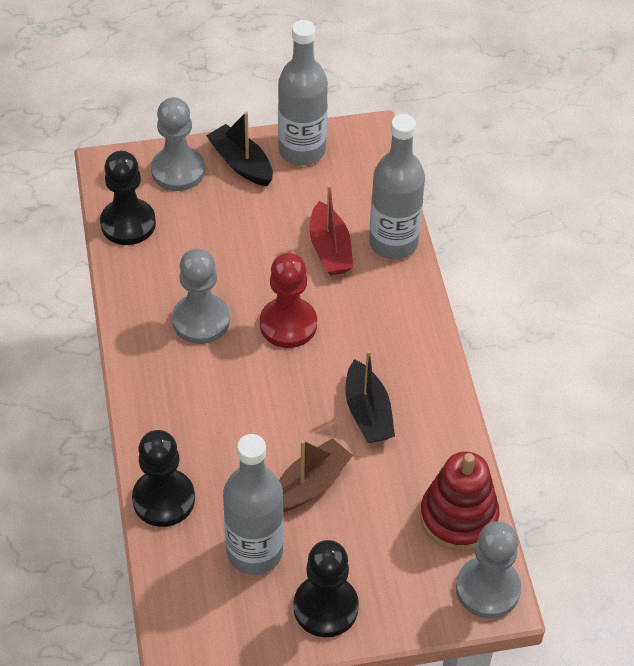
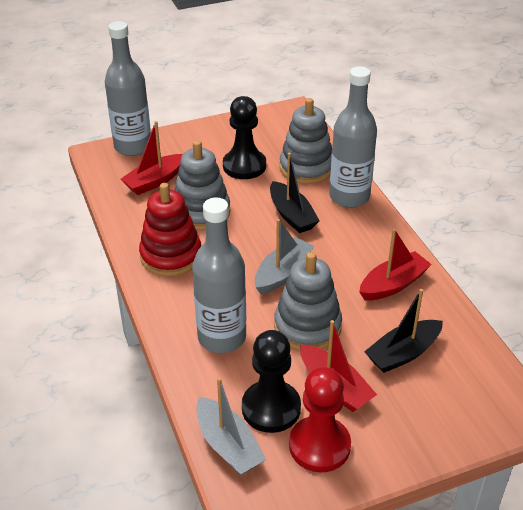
black pawn: [100,151,156,245] [132,430,195,527] [293,540,359,637] = 3 -> [223,96,266,179] [242,330,301,433] = 2
brown boat: [279,438,353,512] = 1 -> none = 0
grey boat: none = 0 -> [196,377,266,475] [255,219,314,294] = 2
grey pawn: [151,97,205,191] [172,248,230,344] [456,521,521,618] = 3 -> none = 0
grey stacking toy: none = 0 -> [174,140,231,230] [274,252,342,350] [280,98,332,184] = 3
red boat: [309,185,353,275] = 1 -> [120,121,183,195] [300,320,377,412] [359,229,432,301] = 3

